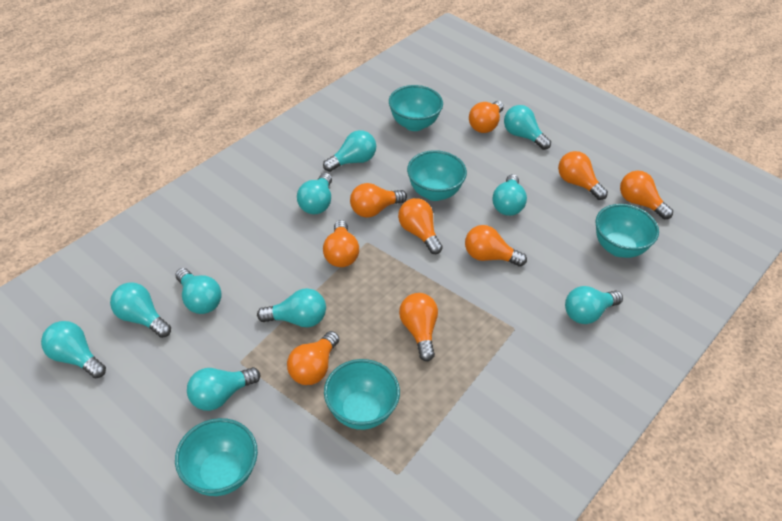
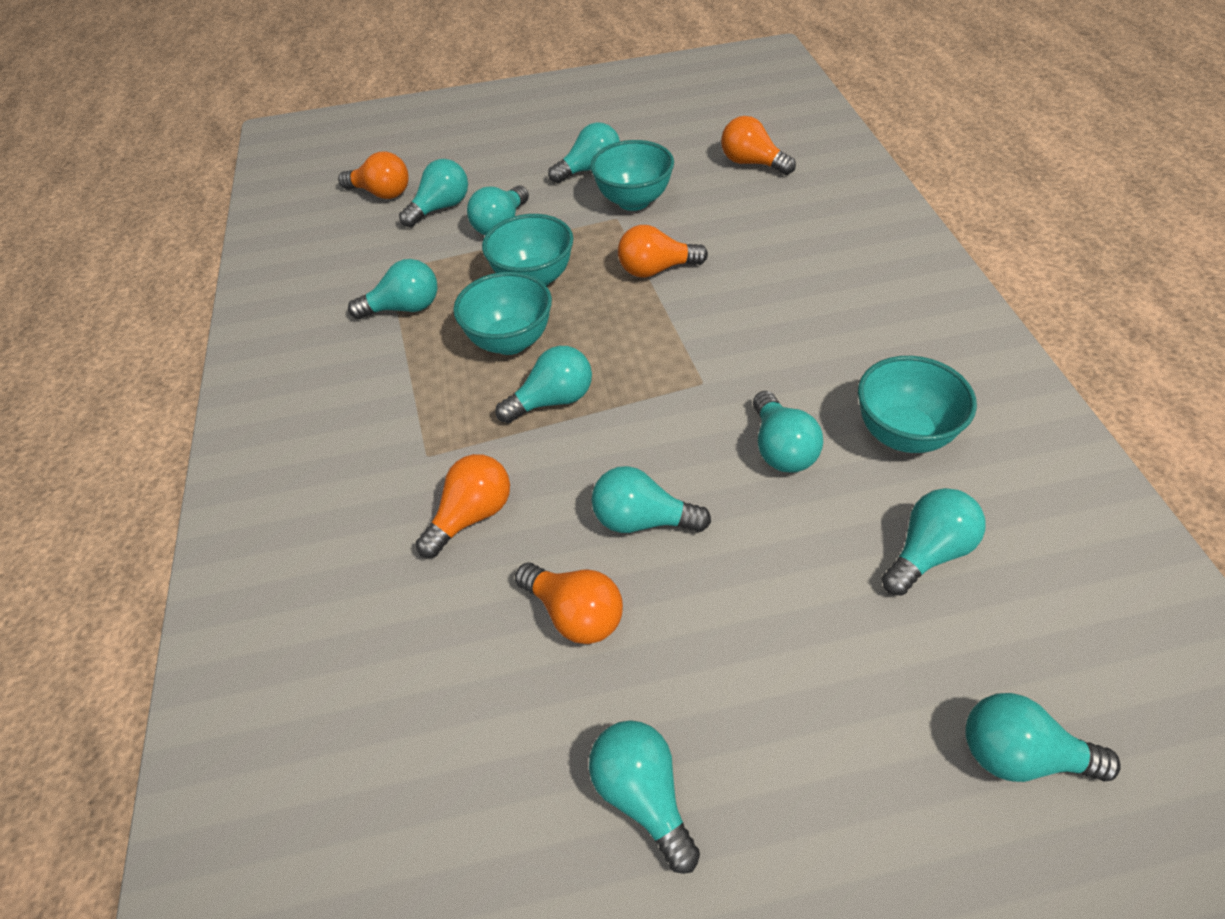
orange light bulb: [287,331,339,385] [323,220,359,267] [350,183,407,218] [398,198,443,254] [399,293,438,361] [465,225,527,267] [469,101,504,133] [558,151,608,200] [620,171,673,220] = 9 -> [338,151,409,199] [416,454,510,558] [515,563,623,644] [618,225,708,278] [721,116,796,175] = 5
turquoise bowl: [175,418,258,496] [324,359,400,430] [389,85,443,131] [407,150,467,201] [595,204,659,258] = 5 -> [453,272,552,355] [482,214,573,286] [590,140,674,211] [858,356,977,453] = 4

